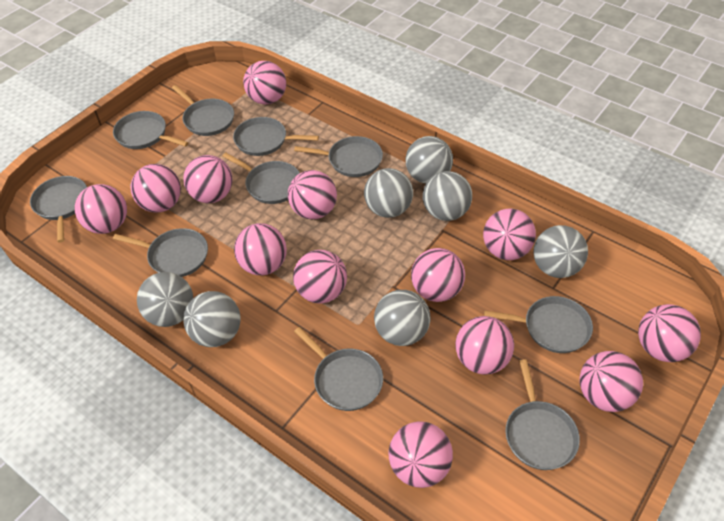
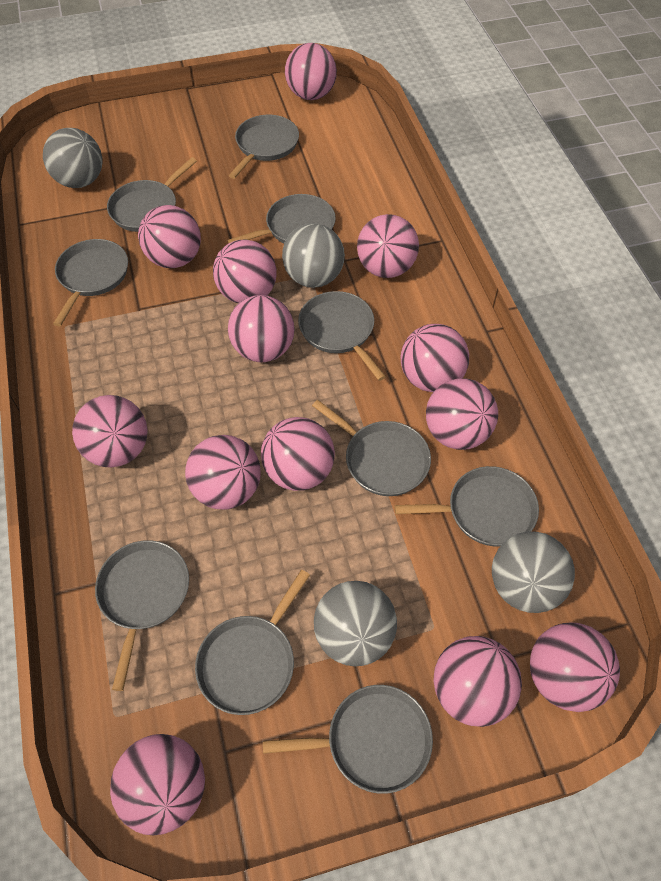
grey ball: [137,272,193,327] [183,291,241,347] [364,168,413,218] [374,290,430,346] [405,136,453,184] [423,171,472,221] [533,225,588,278] = 7 -> [43,128,103,188] [282,223,345,288] [314,581,397,666] [492,532,575,613] = 4

